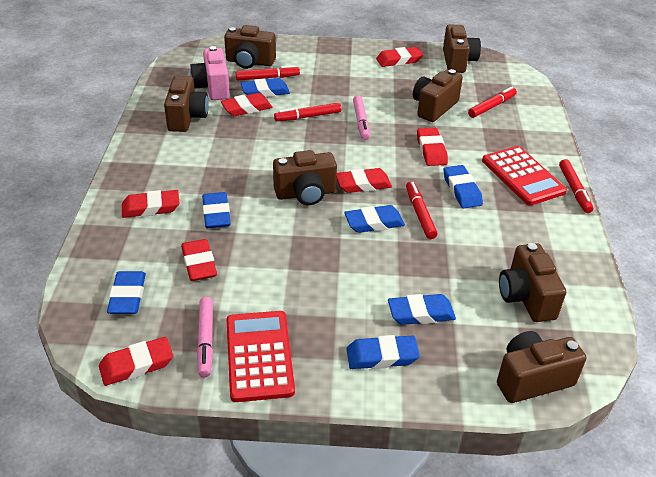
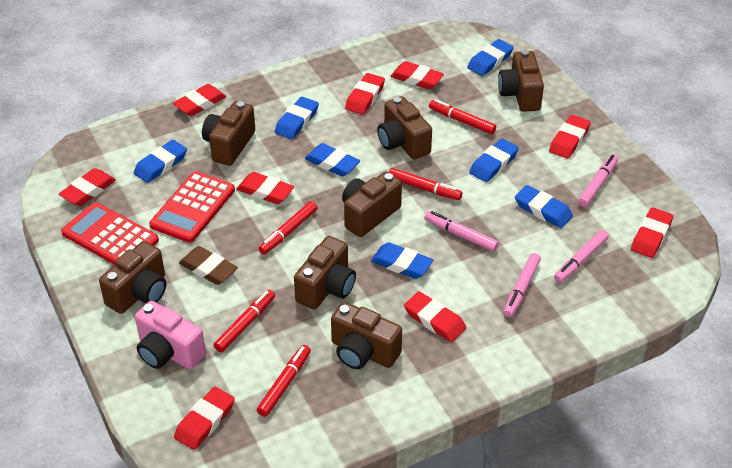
brown eraser: none = 0 -> [179,246,238,285] = 1
pink marker: [197,297,213,377] [353,95,370,140] = 2 -> [424,211,499,252] [503,253,541,318] [554,230,609,283] [578,155,618,207] = 4
red eraser: [99,337,173,386] [122,190,179,218] [181,239,217,281] [221,93,272,116] [337,168,392,193] [376,47,423,67] [417,128,448,166] = 7 -> [59,168,116,206] [173,84,226,116] [174,387,235,450] [236,172,294,204] [345,73,385,114] [390,61,444,89] [404,291,466,342] [549,115,591,159] [631,207,673,258] = 9

